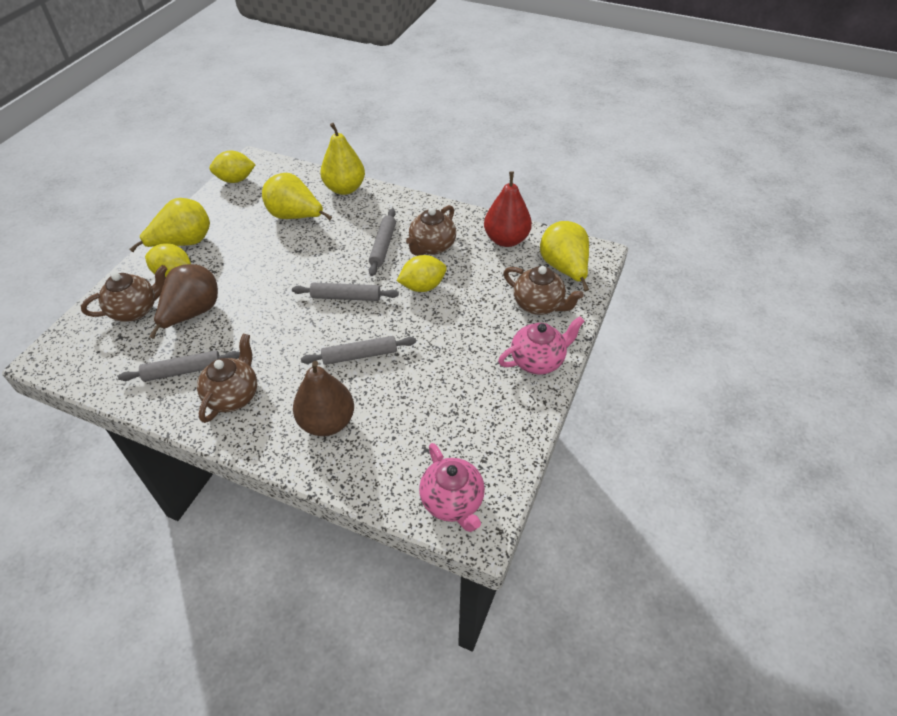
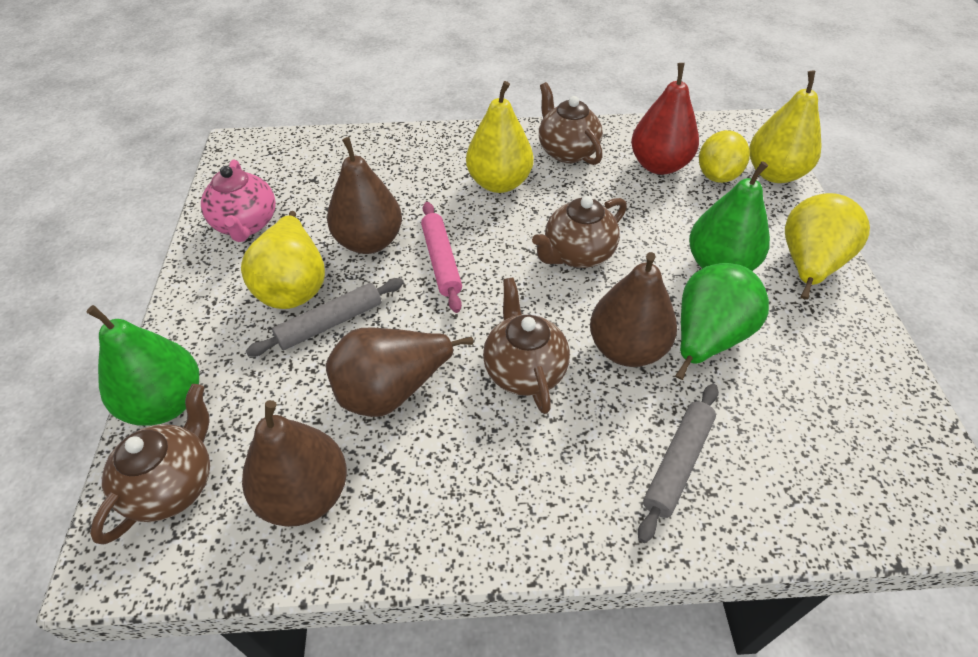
brown pear: [149,264,218,339] [293,361,354,436] = 2 -> [242,400,347,527] [326,327,474,417] [327,137,402,254] [590,252,677,367] = 4
green pear: none = 0 -> [86,305,199,425] [675,263,769,380] [689,161,770,271] = 3
grey rolling pin: [118,350,240,382] [292,283,399,301] [301,336,416,365] [369,208,396,276] = 4 -> [246,278,404,357] [638,384,719,543] = 2
pink rolling pin: none = 0 -> [421,202,462,313] = 1
pink teapot: [419,443,485,532] [498,316,585,375] = 2 -> [201,159,276,242] = 1
yellow lemon: [145,243,191,277] [209,151,256,183] [397,255,447,292] = 3 -> [699,130,750,183] = 1

